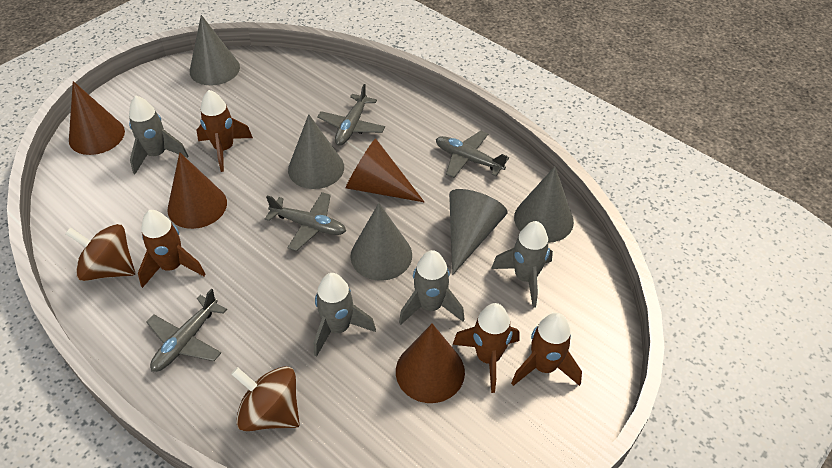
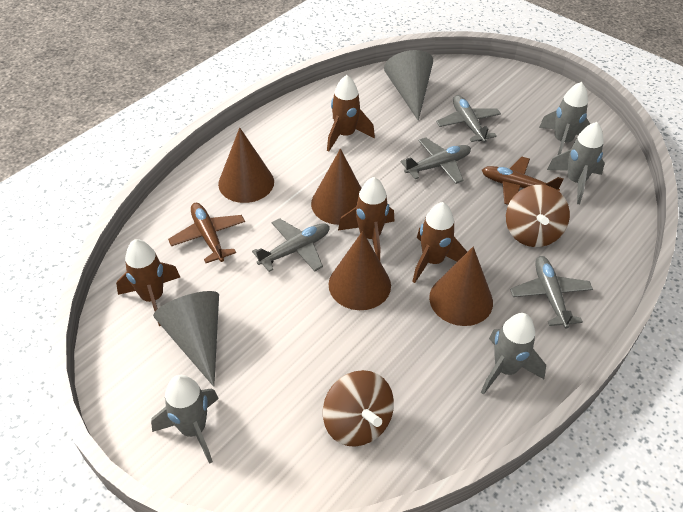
brown plane: none = 0 -> [168,203,245,263] [482,156,564,205] = 2
grey cone: [190,15,240,85] [288,114,344,189] [351,203,412,281] [449,189,508,275] [514,166,574,243] = 5 -> [153,291,219,387] [384,50,433,121] = 2

